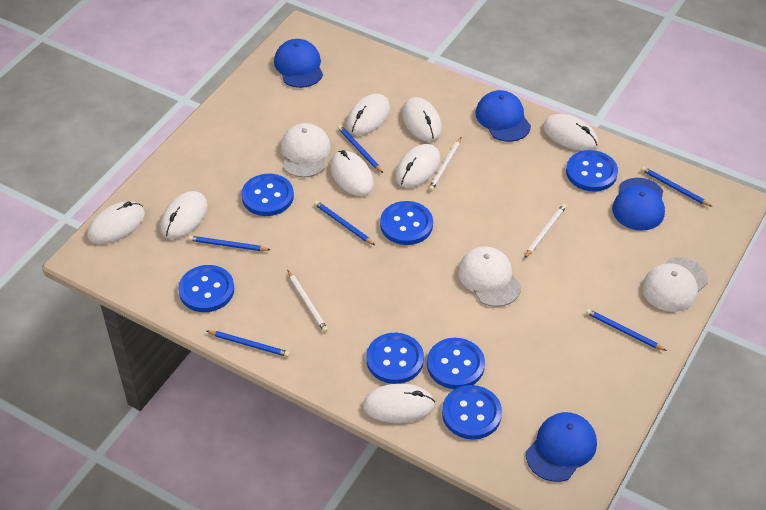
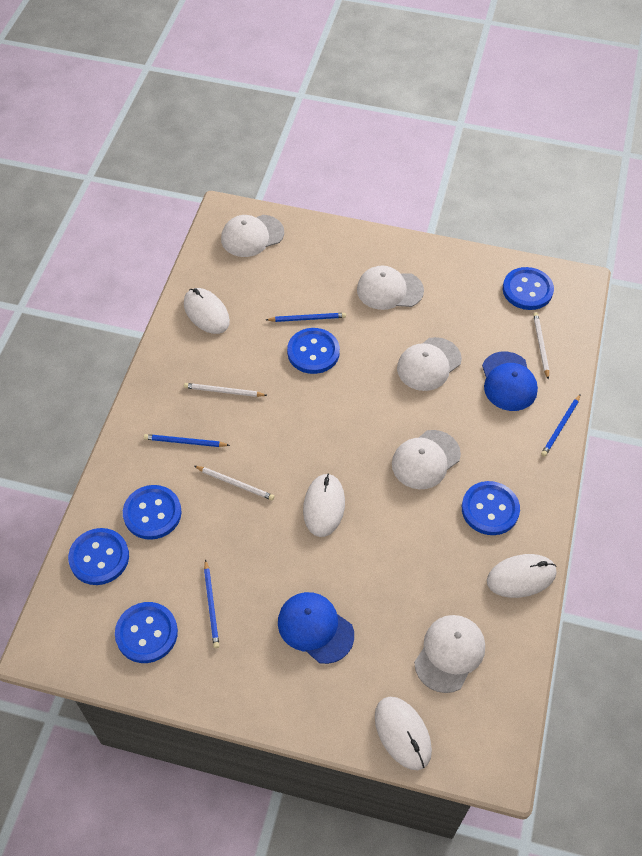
blue button: [178,265,234,312] [241,174,294,216] [366,333,424,384] [380,201,433,245] [427,338,485,389] [442,385,502,439] [566,150,618,192] = 7 -> [68,528,129,585] [115,602,178,663] [123,485,182,540] [287,328,340,374] [462,481,520,535] [503,267,554,310] = 6
blue cap: [274,39,323,88] [475,90,531,142] [526,412,597,482] [612,178,665,231] = 4 -> [278,592,354,664] [482,352,538,411] = 2
blue pencil: [188,236,270,251] [207,331,290,357] [314,201,375,245] [337,125,383,173] [586,309,667,351] [641,166,712,207] = 6 -> [144,434,230,447] [204,559,219,648] [266,313,346,322] [541,394,581,457] = 4
white cap: [281,123,331,178] [458,246,521,307] [642,257,708,312] = 3 -> [221,215,284,257] [357,266,424,310] [392,430,461,489] [397,337,462,391] [414,615,485,693] = 5
white mouse: [87,201,145,244] [160,191,207,239] [330,150,374,196] [346,94,390,135] [363,383,435,423] [395,144,441,188] [402,97,442,141] [543,114,598,151] = 8 -> [184,288,230,334] [303,473,345,537] [375,697,432,770] [487,554,557,598] = 4

